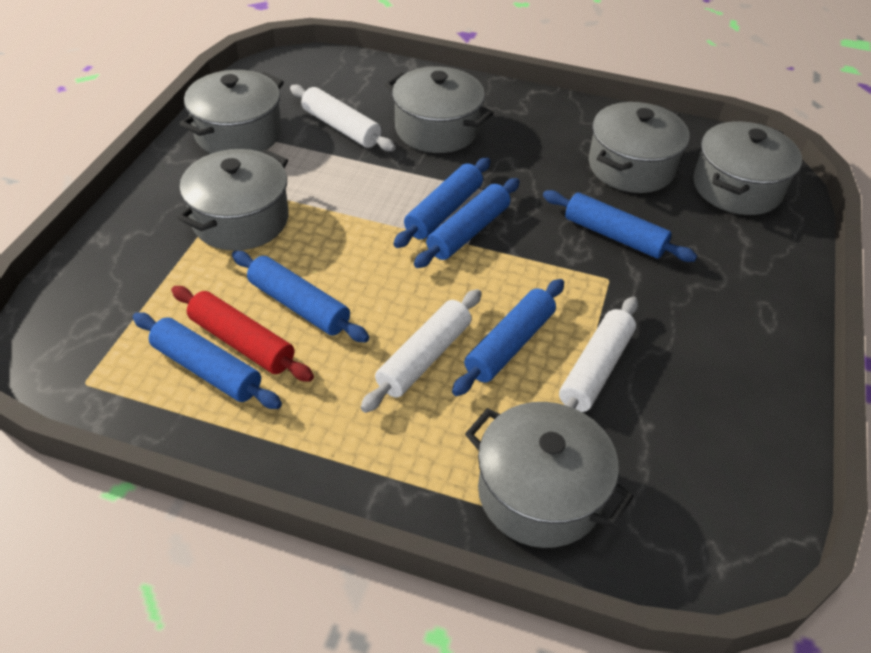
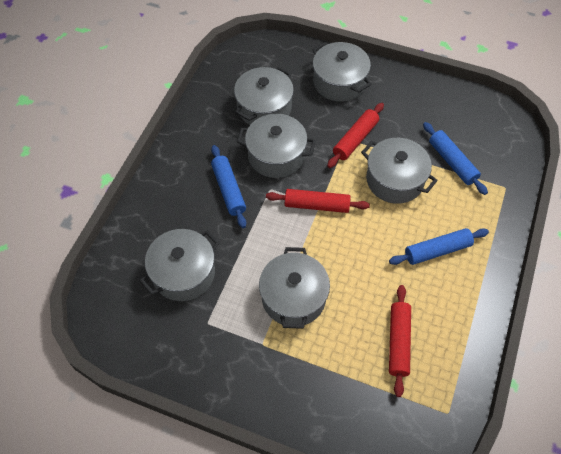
blue rolling pin: [133,312,282,409] [232,251,369,343] [393,158,490,248] [414,178,520,268] [452,279,564,396] [543,190,697,262] = 6 -> [211,145,246,228] [389,228,489,265] [423,122,488,195] = 3
red rolling pin: [171,286,314,382] = 1 -> [266,189,370,213] [327,103,384,168] [389,285,411,397] = 3
white rolling pin: [290,84,395,151] [361,289,481,413] [559,296,638,412] = 3 -> none = 0

